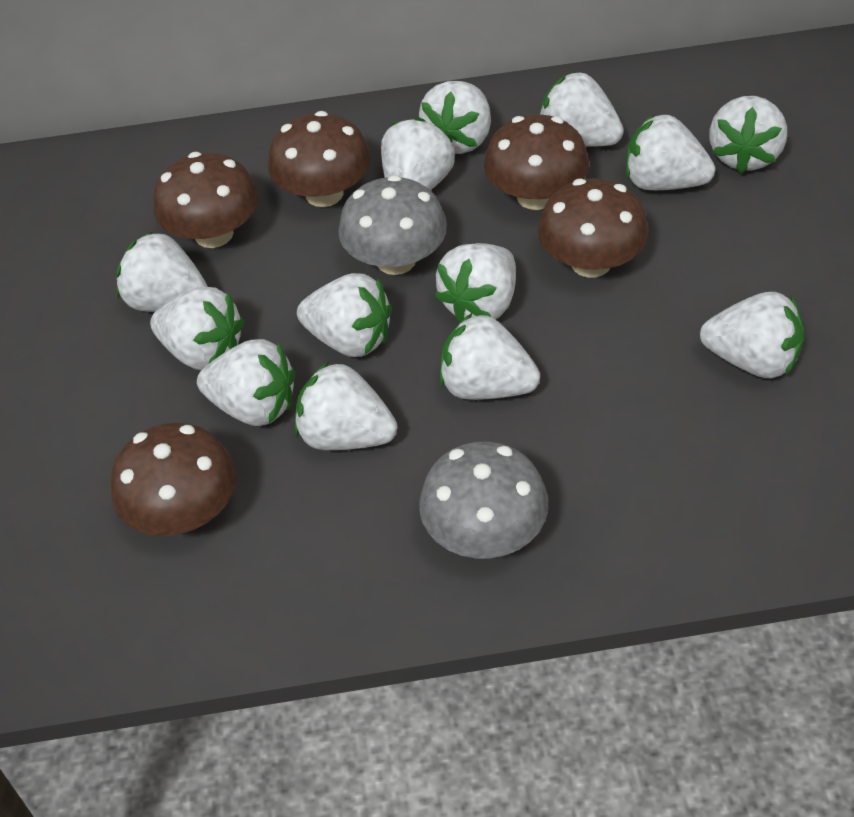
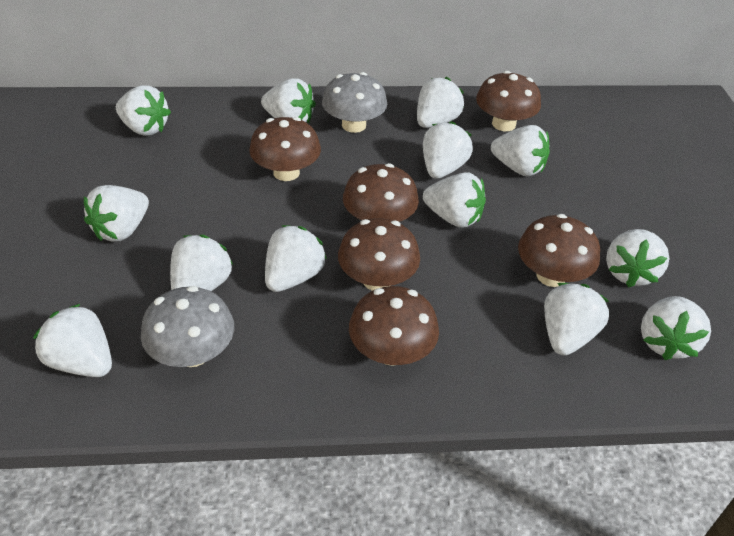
brown mushroom: [111,423,236,536] [153,152,258,248] [268,111,371,207] [484,115,589,210] [538,178,649,278] = 5 -> [249,117,321,181] [338,218,420,291] [343,163,419,222] [349,286,439,366] [476,71,541,131] [518,214,600,287] = 6

